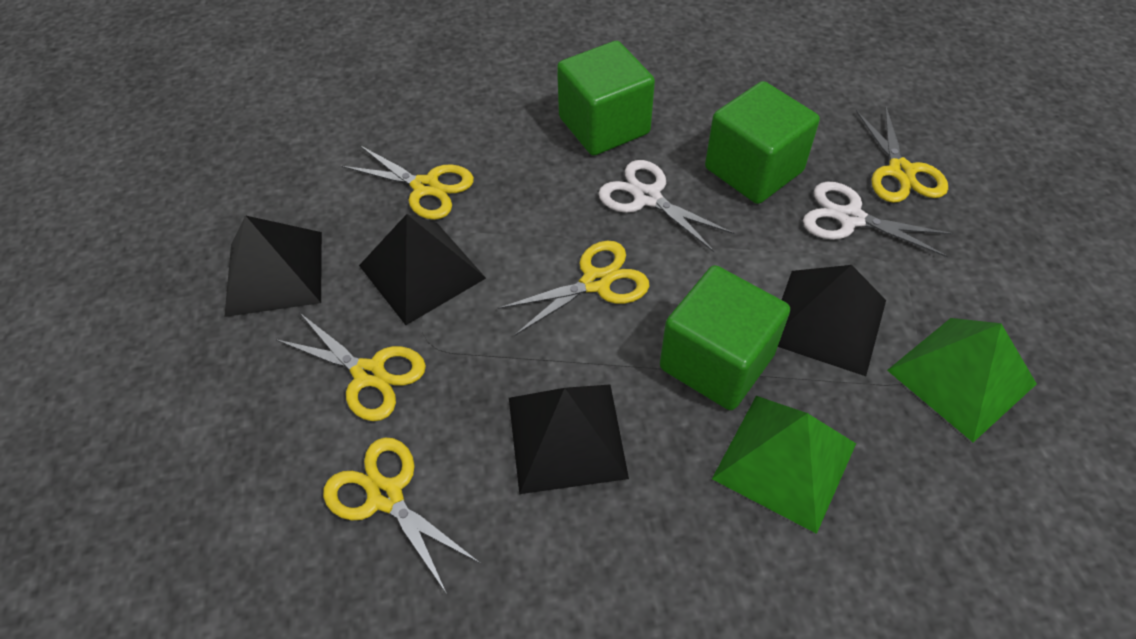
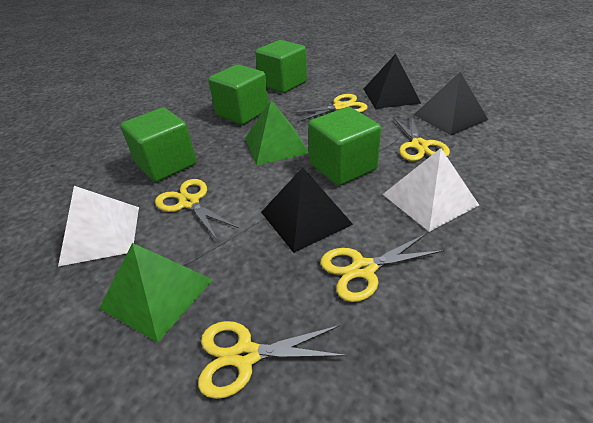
black pyramid: [224,215,322,317] [359,214,486,325] [509,384,629,494] [778,265,886,376] = 4 -> [261,167,353,253] [364,54,421,109] [414,72,488,135] = 3
green cube: [557,41,655,156] [660,265,790,410] [705,81,820,204] = 3 -> [120,107,197,182] [208,64,269,125] [255,40,307,93] [308,107,381,186] = 4
white pyramid: none = 0 -> [58,186,139,266] [383,148,479,232] = 2
white scissors: [598,160,734,253] [803,182,953,258] = 2 -> none = 0

